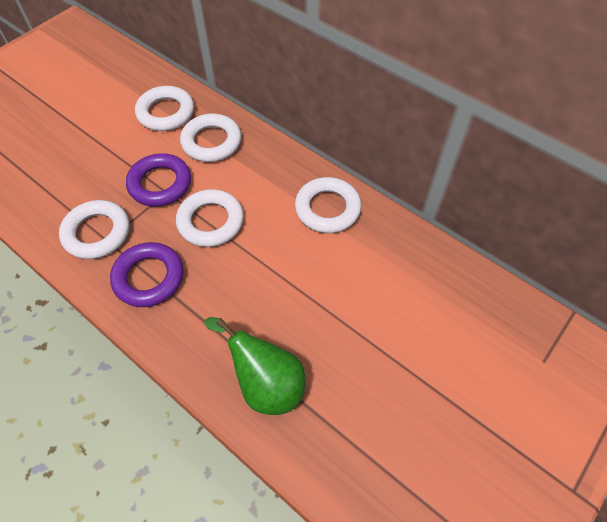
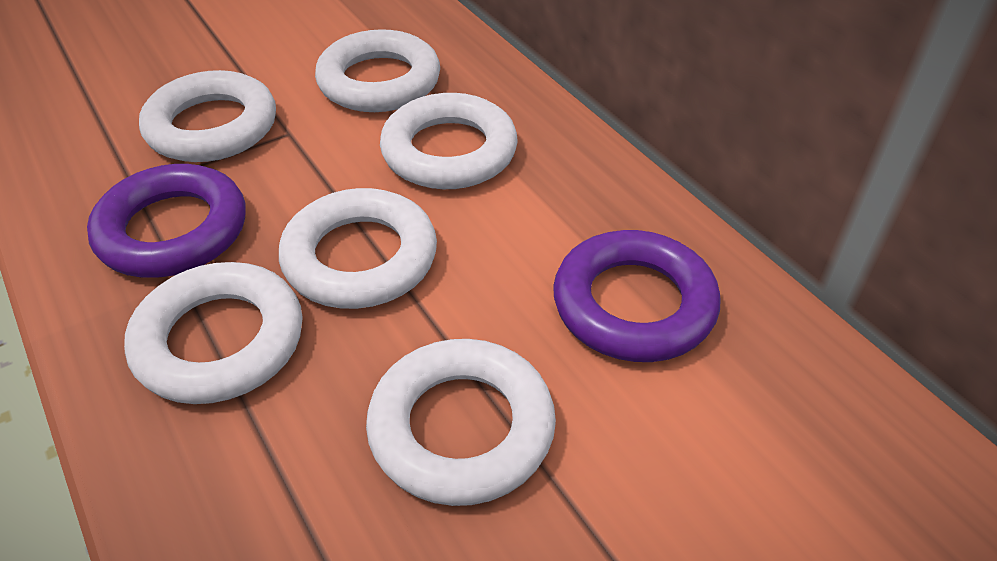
green pear: [204,317,306,415] = 1 -> none = 0
white ring: [59,200,129,259] [135,86,194,131] [176,189,244,247] [180,114,241,162] [295,177,361,233] = 5 -> [124,262,303,404] [139,70,276,162] [279,188,437,309] [315,29,440,112] [366,339,556,506] [380,93,518,189] = 6

